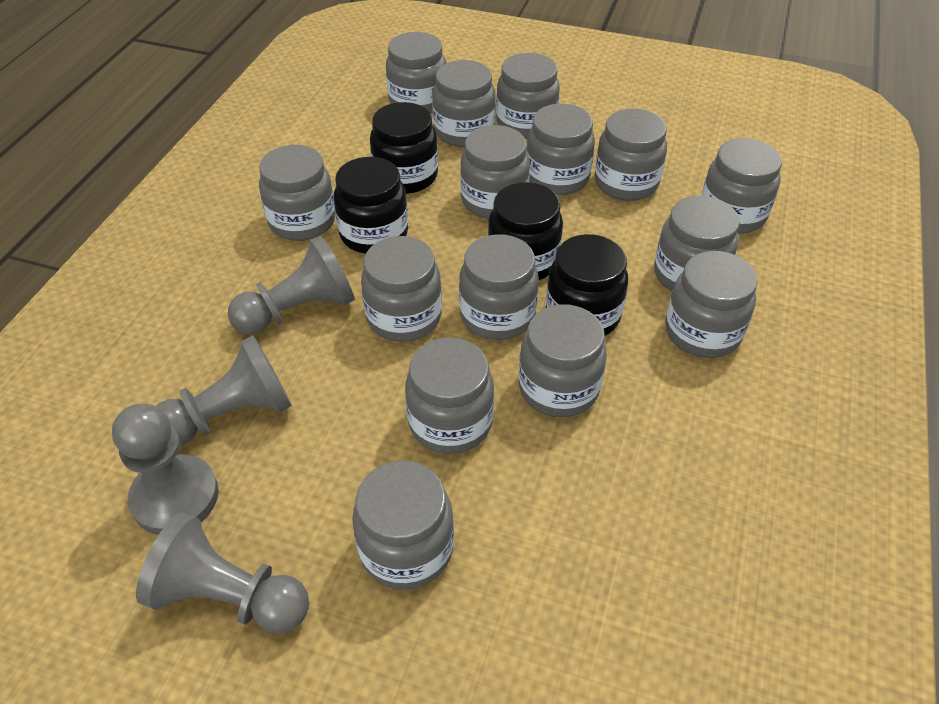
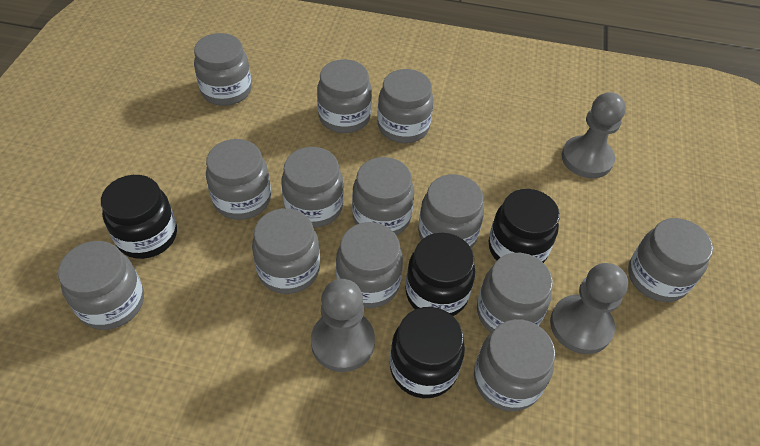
grey jar: [259,145,335,241] [352,461,454,590] [361,236,442,342] [386,32,446,114] [405,338,494,454] [432,60,496,147] [459,234,539,340] [460,125,530,219] [496,53,560,139] [519,304,607,417] [526,104,595,195] [594,109,667,201] [654,196,740,291] [665,251,758,358] [701,138,782,234] = 15 -> [58,241,144,330] [194,33,252,106] [206,139,271,220] [252,208,320,294] [281,147,344,228] [317,59,372,133] [336,222,403,308] [352,157,414,235] [377,69,434,143] [418,174,484,248] [474,319,555,411] [477,253,553,333] [628,218,713,302] = 13
grey pawn: [112,404,219,535] [136,512,309,634] [156,336,292,446] [228,236,355,335] = 4 -> [311,279,375,372] [550,263,628,354] [562,92,626,178] = 3

